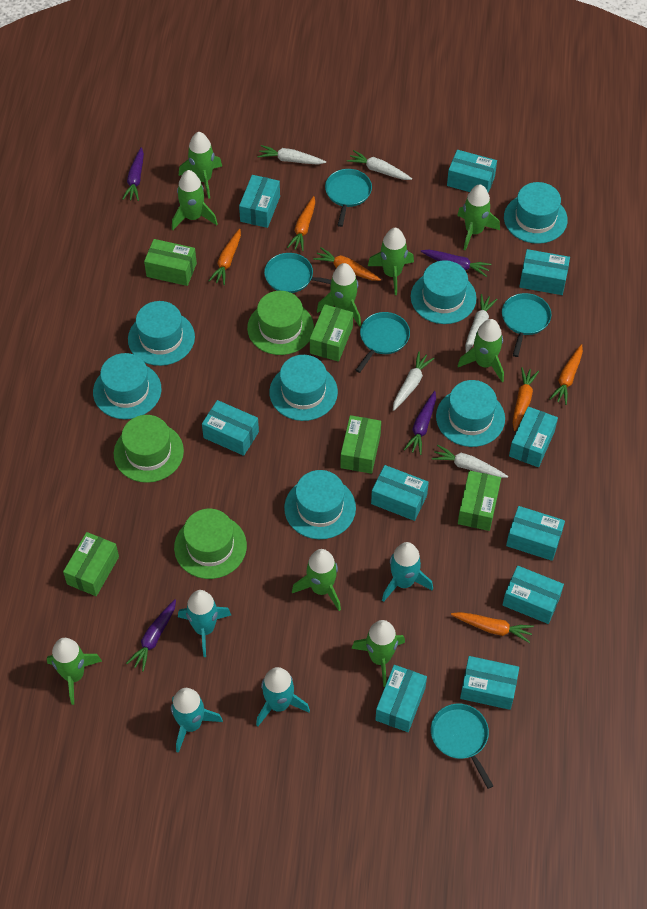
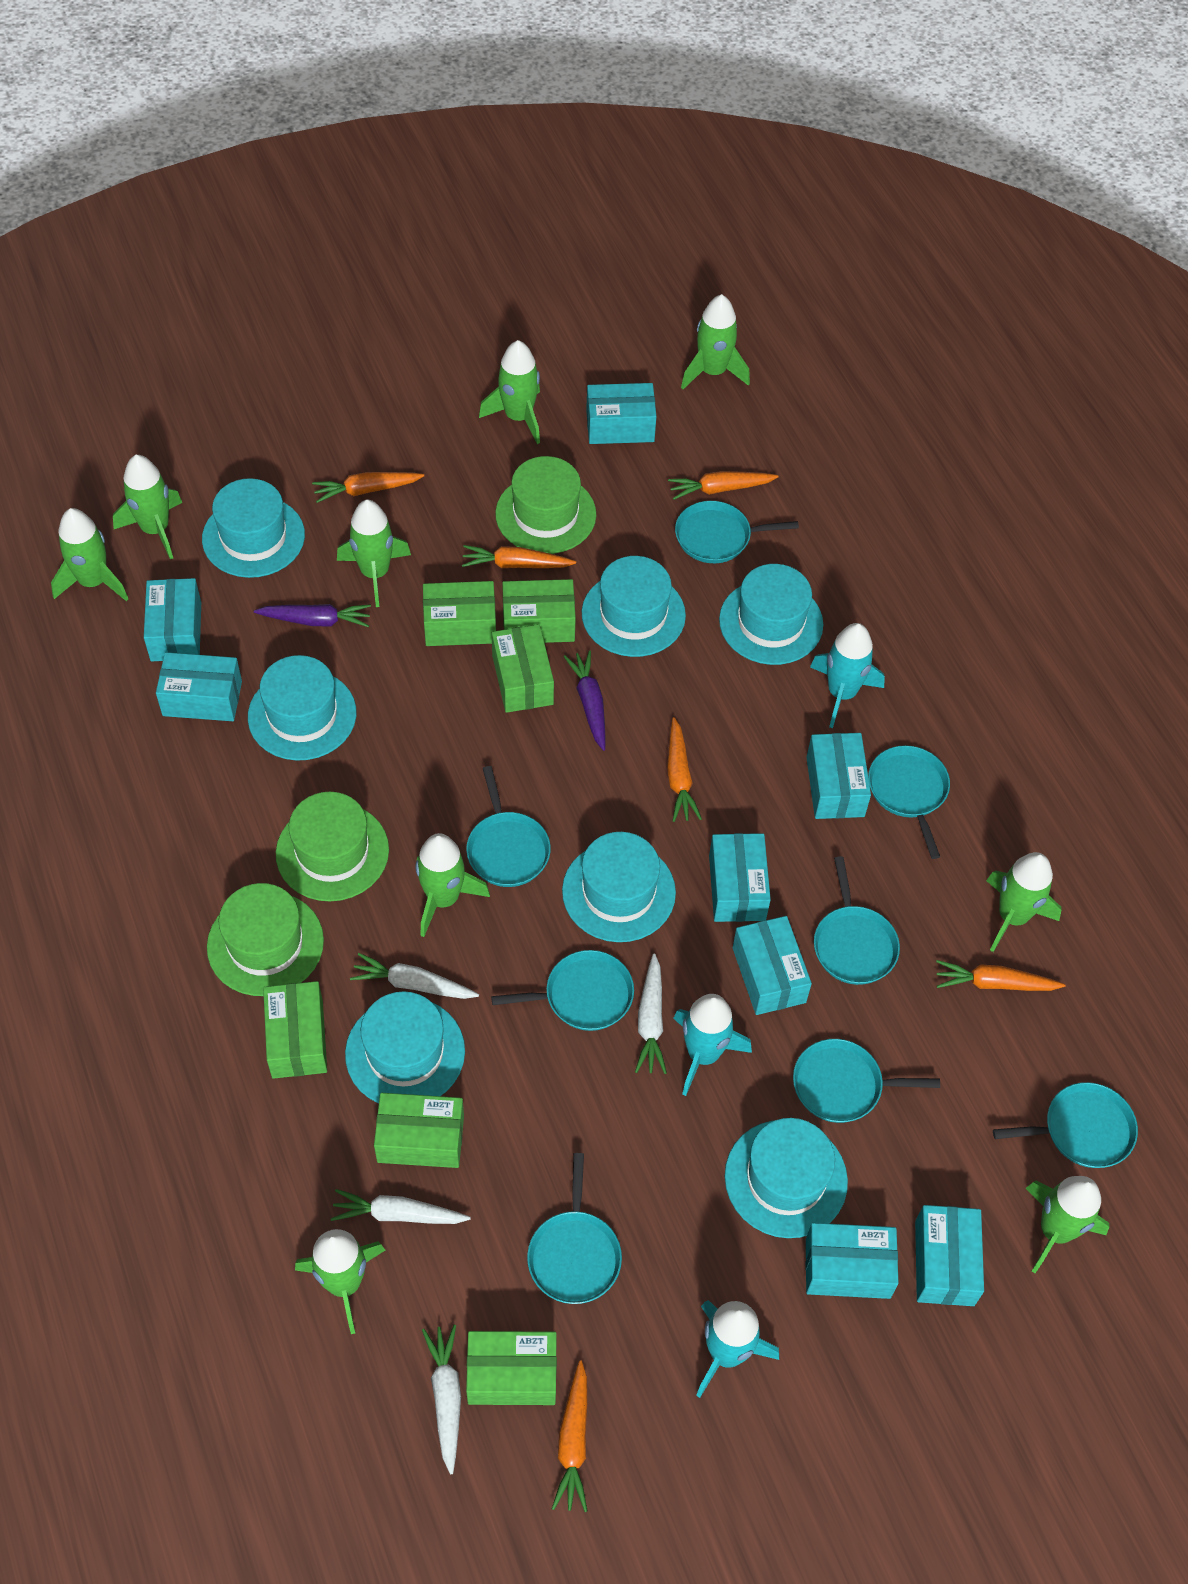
green box: [63,532,119,596] [144,239,197,286] [310,304,353,362] [340,415,381,474] [458,471,501,531] = 5 -> [263,981,327,1079] [374,1093,464,1168] [423,581,496,646] [466,1331,557,1405] [492,624,554,713] [502,579,576,643] = 6
purple carrot: [122,147,144,201] [126,599,176,672] [404,391,436,455] [421,250,492,277] = 4 -> [254,604,371,627] [563,650,606,751] = 2
turquoise box: [202,400,259,456] [239,175,280,228] [371,465,429,521] [375,665,427,732] [447,150,497,193] [460,656,519,710] [502,566,564,624] [506,506,565,561] [509,407,558,467] [519,249,570,295] = 10 -> [144,578,201,661] [156,652,242,721] [586,383,657,444] [709,833,771,922] [733,916,812,1015] [806,733,871,819] [806,1223,898,1299] [915,1205,984,1306] = 8
turquoise pan: [264,253,331,293] [325,169,372,227] [356,312,410,373] [431,704,493,789] [502,293,551,357] = 5 -> [466,766,551,887] [491,950,634,1031] [527,1153,622,1304] [675,501,799,563] [793,1039,940,1123] [814,856,900,985] [868,745,950,859] [993,1082,1138,1168] = 8
turquoise rocket: [171,688,223,753] [178,590,231,657] [256,667,310,726] [382,542,433,602] = 4 -> [673,994,752,1096] [696,1300,779,1398] [810,623,885,728] = 3
white carrot: [258,145,326,164] [347,150,412,180] [393,351,434,411] [432,445,508,478] [465,294,498,353] = 5 -> [331,1189,471,1224] [350,953,479,999] [422,1325,461,1474] [635,953,667,1074] = 4

